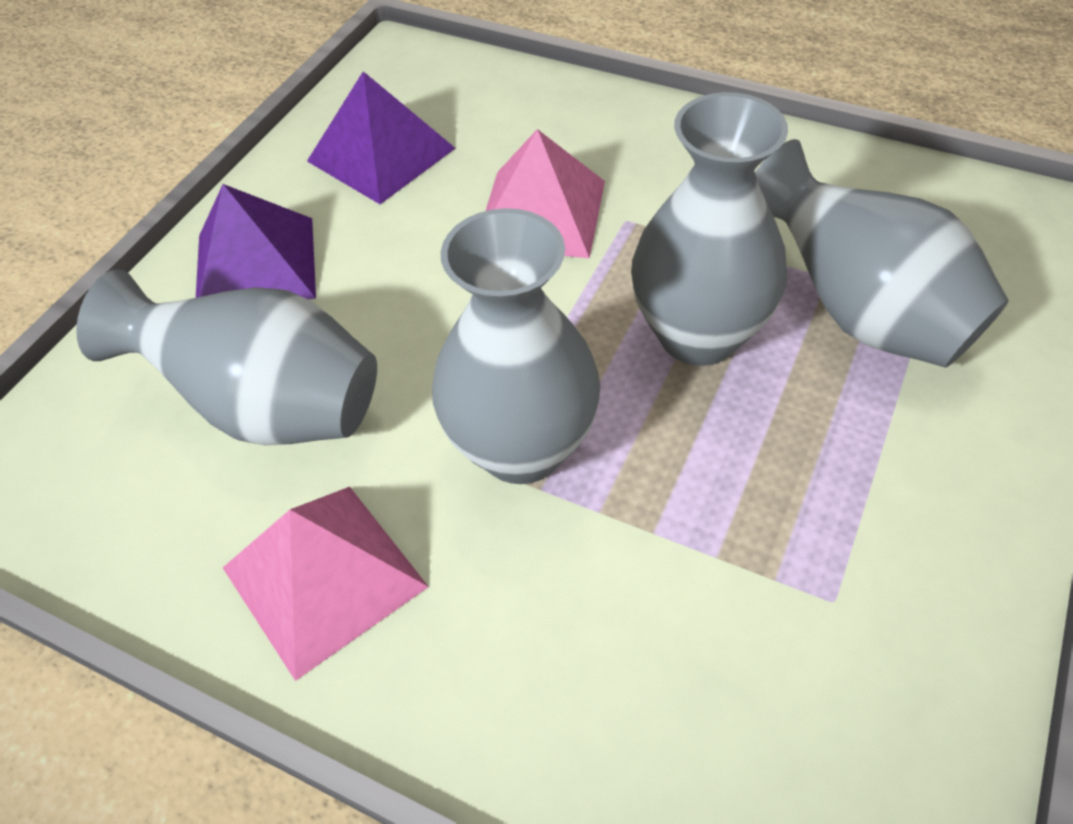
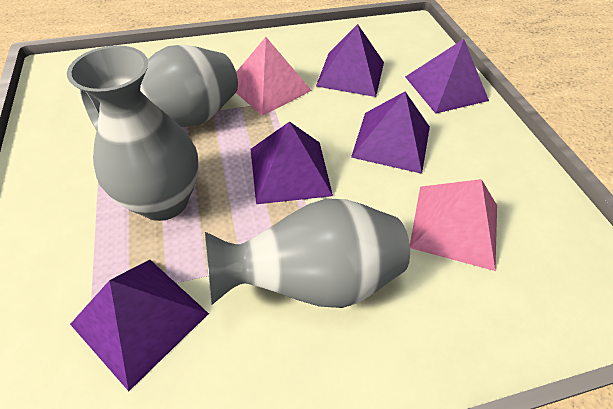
grey vase: [76,269,377,445] [432,208,600,484] [631,92,788,366] [755,139,1009,368] = 4 -> [67,45,199,221] [80,45,238,131] [205,199,410,308] = 3
purple pyramid: [196,184,316,300] [307,71,455,204] = 2 -> [70,260,209,391] [251,121,333,204] [316,24,384,97] [351,92,430,174] [405,39,489,114] = 5

